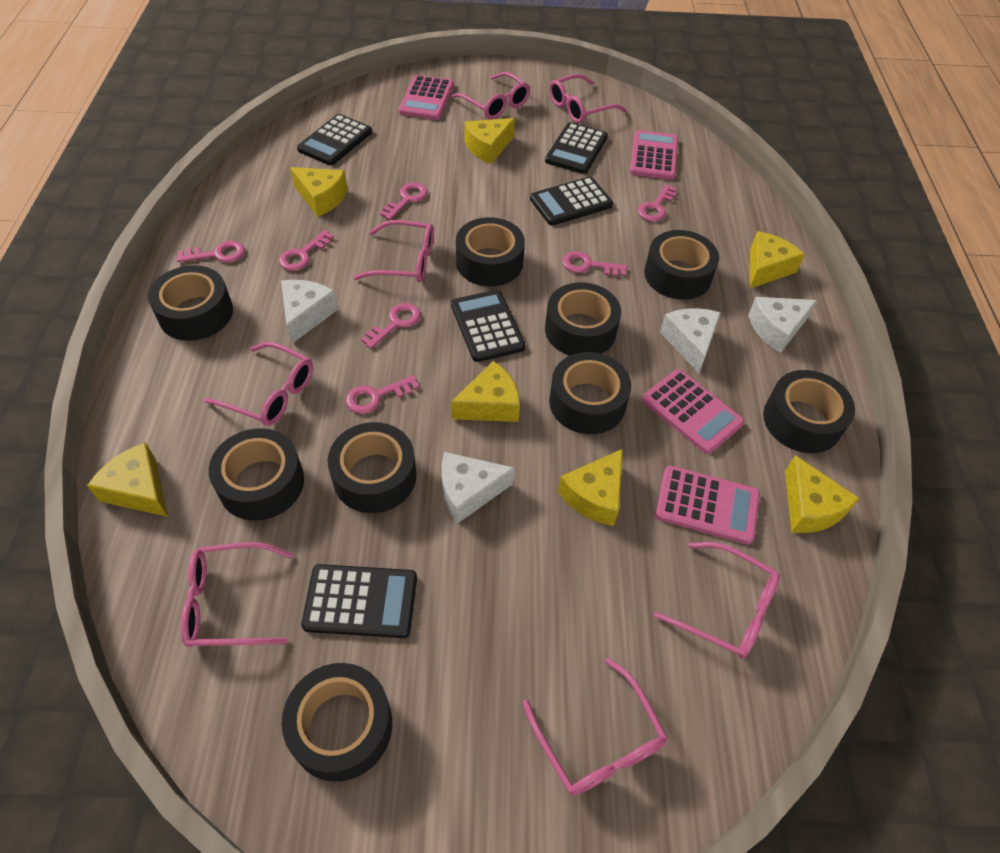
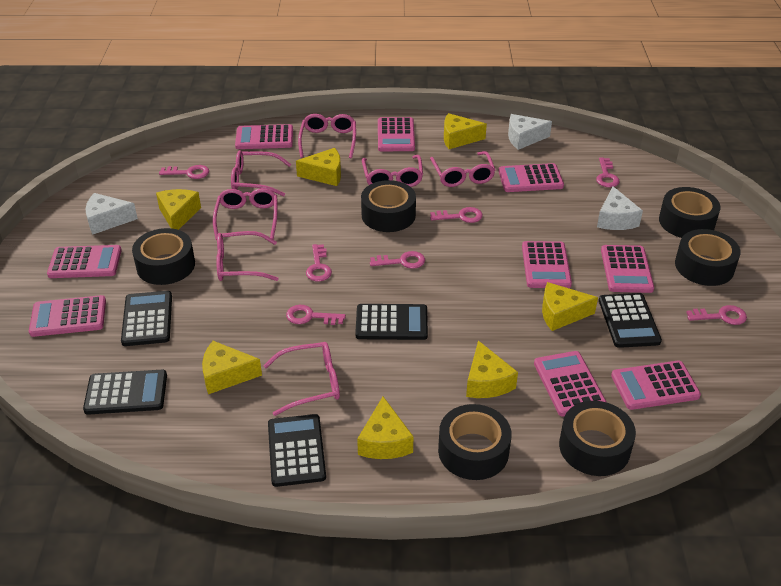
black tape: [148,265,233,341] [209,428,304,520] [282,663,392,782] [328,422,416,513] [456,217,525,286] [545,282,621,355] [549,352,631,434] [644,230,719,300] [763,370,855,453] = 9 -> [132,228,195,285] [361,180,416,232] [438,404,512,480] [559,401,636,476] [659,187,721,238] [675,229,741,286] = 6
pink calculator: [399,75,454,120] [630,130,678,180] [642,369,744,454] [655,465,760,544] = 4 -> [29,295,106,337] [47,245,122,278] [235,124,293,149] [378,117,415,151] [498,163,564,192] [522,241,572,288] [534,351,607,417] [601,245,654,293] [611,361,701,410] = 9
white cheese: [281,280,338,343] [442,452,515,524] [660,308,721,373] [748,297,817,353] = 4 -> [86,193,138,235] [508,114,552,150] [597,186,643,230] = 3

